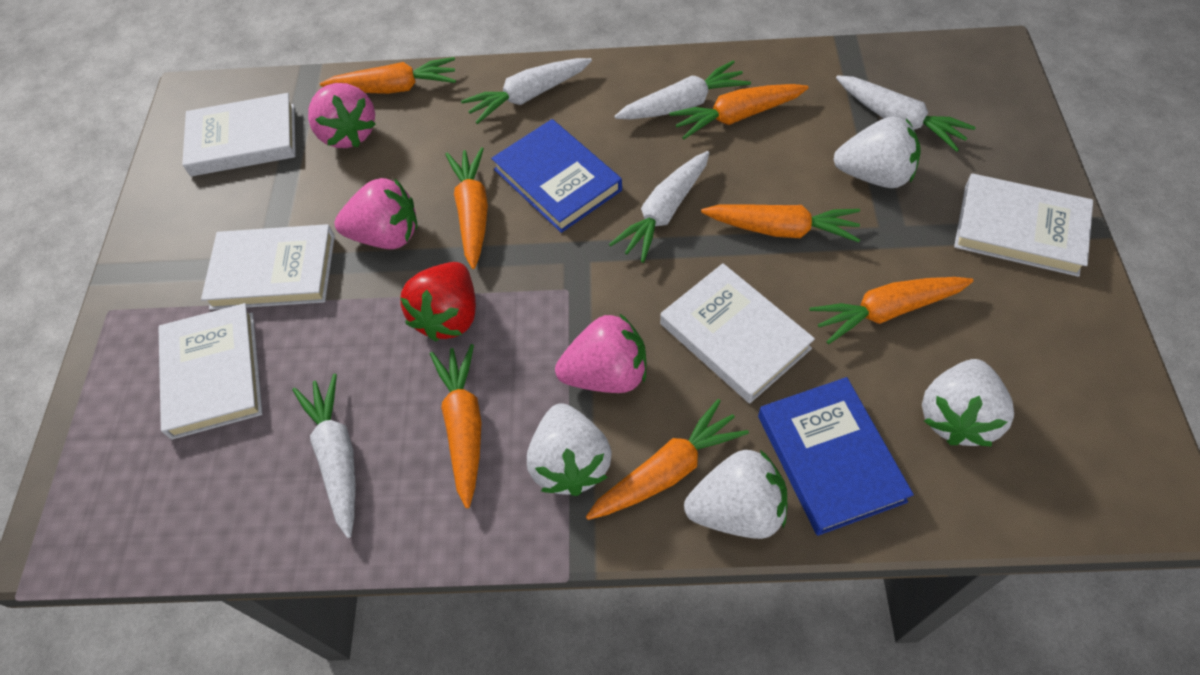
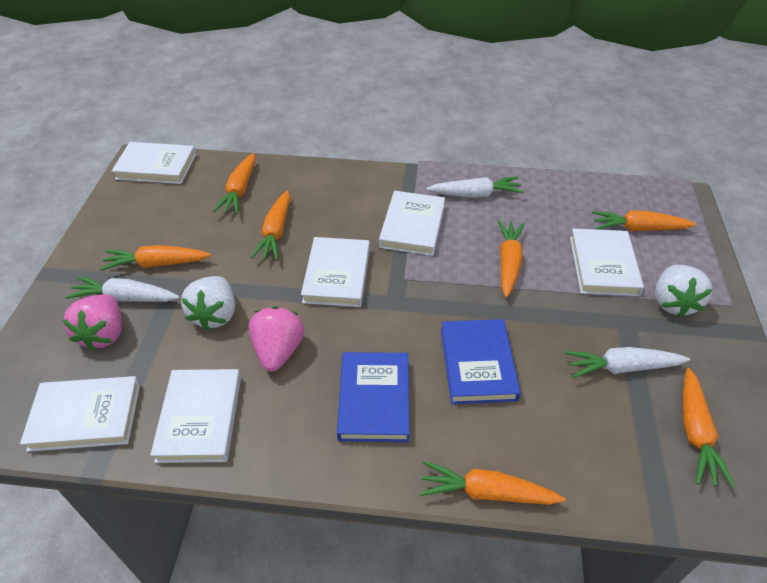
pink strawberry: [308,83,376,148] [335,178,418,249] [555,313,646,393] = 3 -> [62,294,122,351] [249,306,304,372] = 2
red strawberry: [400,262,476,341] = 1 -> none = 0
white book: [159,303,262,440] [182,93,296,176] [201,224,335,310] [660,263,815,403] [954,173,1093,277] = 5 -> [20,376,140,452] [112,142,196,184] [150,369,241,463] [301,237,370,307] [379,191,445,256] [570,229,644,296] = 6
white carrot: [292,374,356,538] [461,58,592,124] [609,151,709,263] [614,60,751,119] [836,75,976,152] = 5 -> [65,276,179,302] [426,176,524,198] [564,347,690,378] = 3
white strawberry: [527,403,612,496] [684,450,787,539] [833,116,921,188] [922,359,1014,447] = 4 -> [181,276,235,330] [655,265,713,317] = 2

